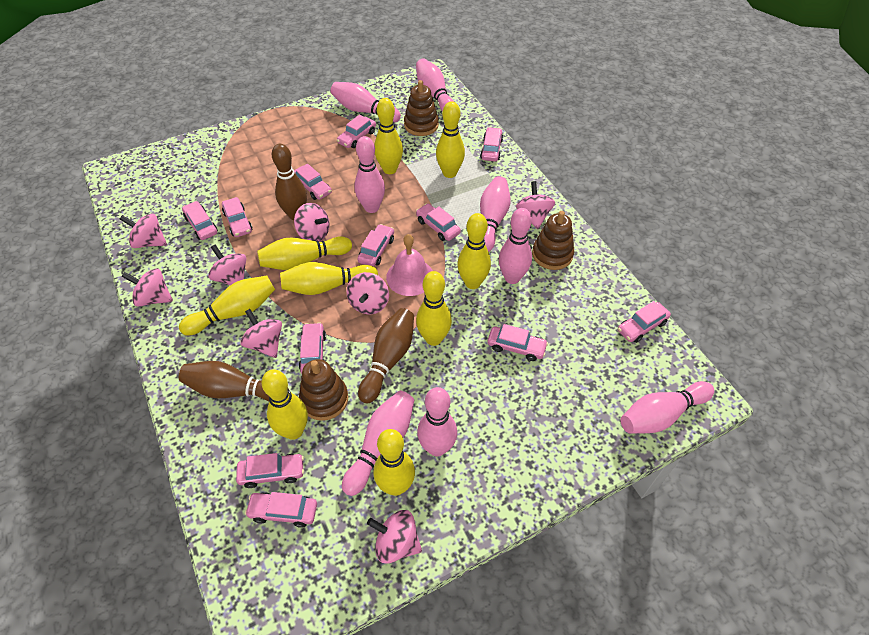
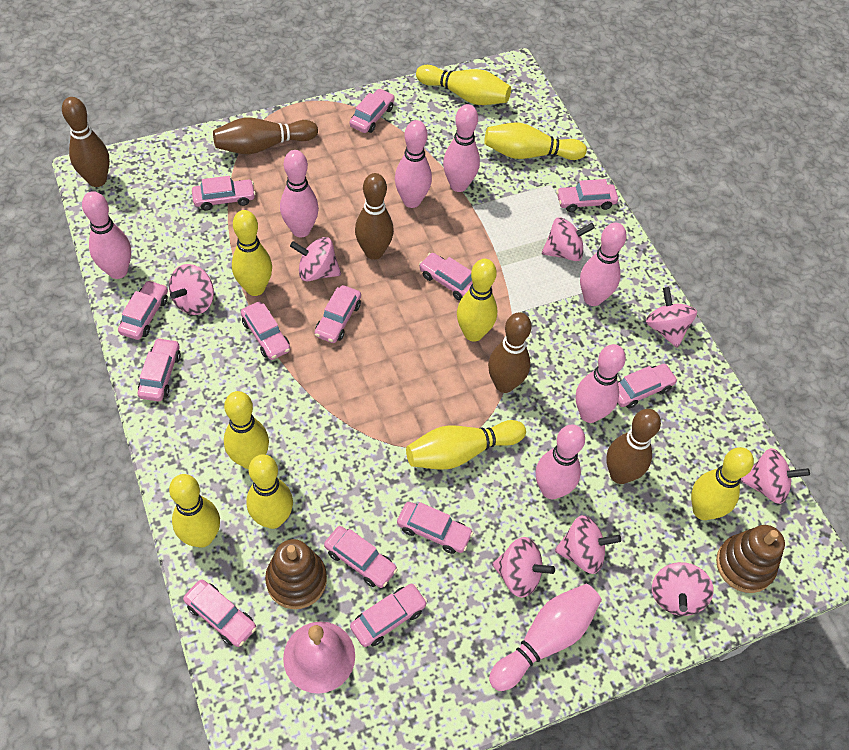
brown bowling pin: [179,361,289,401] [272,144,307,220] [358,308,414,403] = 3 -> [62,97,110,187] [213,118,318,154] [355,173,394,260] [488,312,532,393] [606,409,661,484] = 5
brown stacking toy: [299,359,348,421] [404,80,439,136] [532,211,574,270] = 3 -> [265,539,327,609] [716,525,785,593] = 2
pink car: [182,201,218,240] [222,197,253,237] [236,453,304,488] [245,492,317,528] [294,164,332,200] [299,322,326,374] [337,114,376,148] [357,224,394,267] [416,204,461,241] [480,127,503,161] [488,324,548,361] [618,301,671,343] = 12 -> [118,280,168,340] [138,338,181,401] [183,579,257,647] [192,176,256,211] [241,302,290,360] [315,285,361,343] [324,526,398,588] [349,89,395,133] [350,583,427,647] [397,502,473,554] [419,253,473,301] [556,179,618,212] [618,364,678,409] = 13

